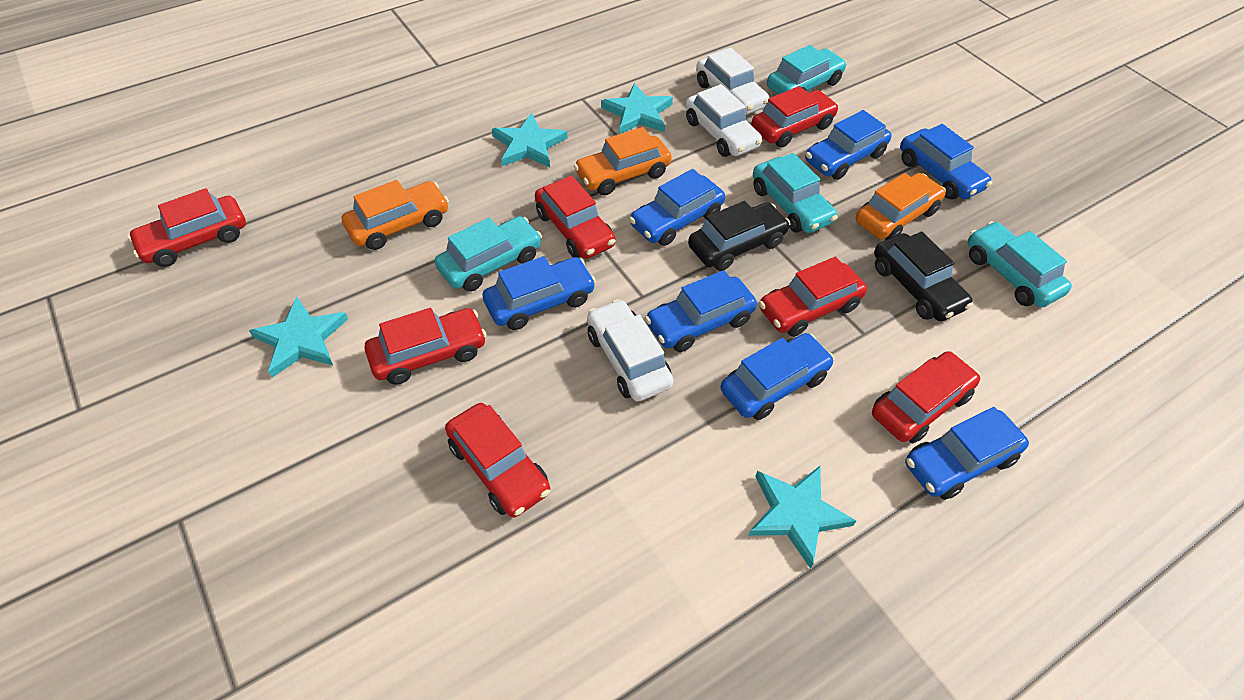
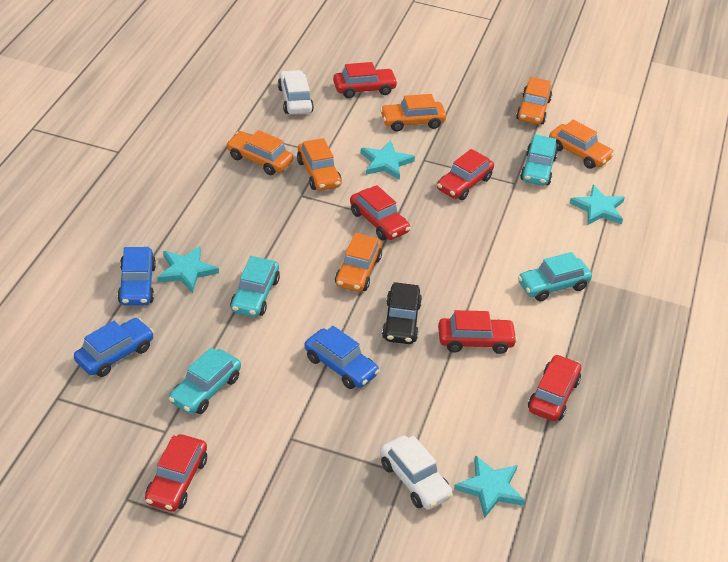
black car: [688,201,791,271] [874,232,973,321] = 2 -> [382,282,422,344] = 1
blue car: [482,256,596,330] [629,169,725,246] [645,270,757,352] [720,333,834,420] [805,110,891,180] [900,124,992,199] [905,407,1029,500] = 7 -> [74,318,154,377] [117,247,156,306] [304,326,380,389] = 3
orange car: [342,180,449,250] [574,127,672,196] [856,173,946,240] = 3 -> [226,130,293,175] [297,138,342,191] [335,233,382,292] [380,94,446,132] [516,77,552,124] [549,120,614,169] = 6
red car: [127,188,246,267] [364,308,487,385] [445,403,550,518] [535,176,616,259] [751,86,839,148] [759,257,867,337] [872,351,981,443] = 7 -> [145,434,207,512] [333,62,398,98] [350,185,411,240] [437,149,494,200] [438,310,517,354] [528,354,581,421] = 6
white car: [587,299,673,402] [685,84,762,157] [696,48,769,115] = 3 -> [278,70,314,114] [380,435,453,510] = 2

